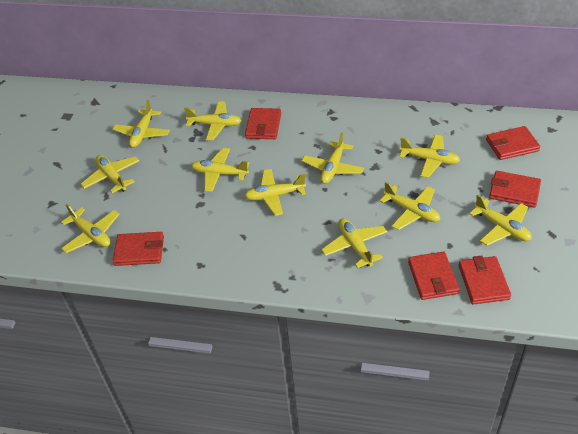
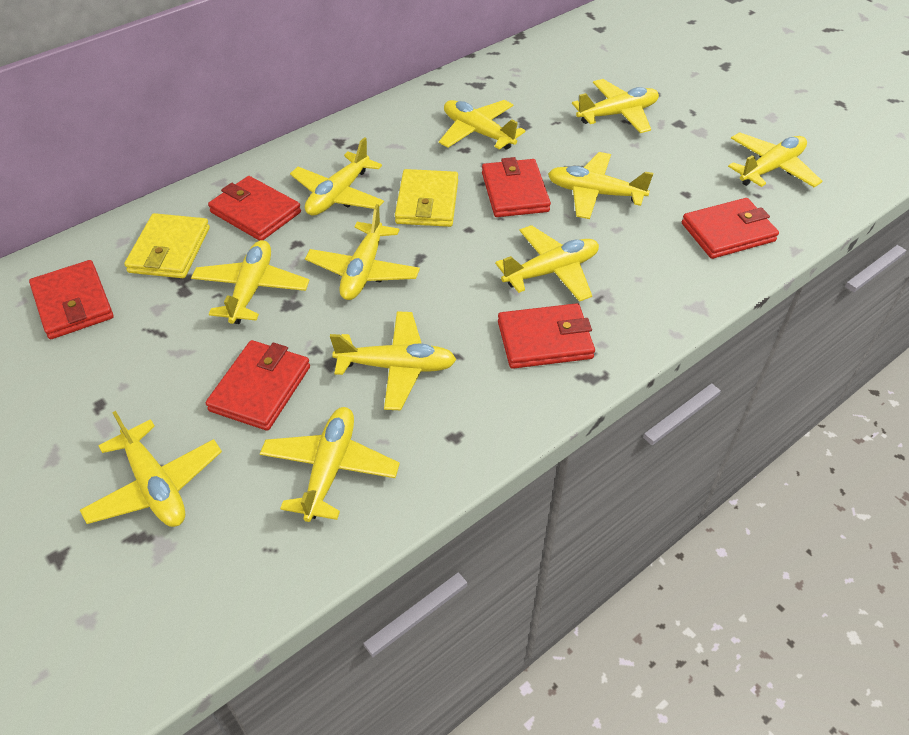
yellow wallet: none = 0 -> [124,213,210,278] [395,169,458,227] = 2

